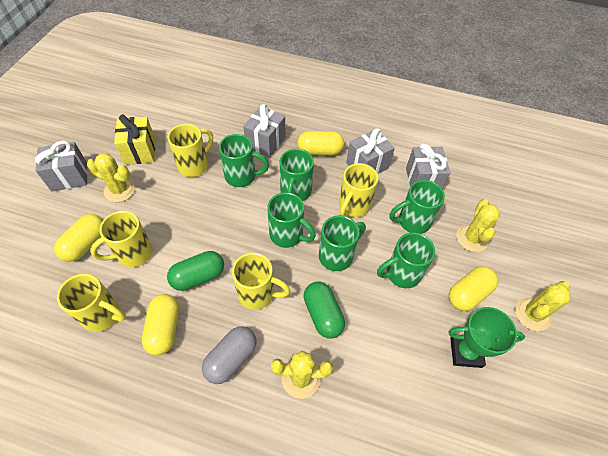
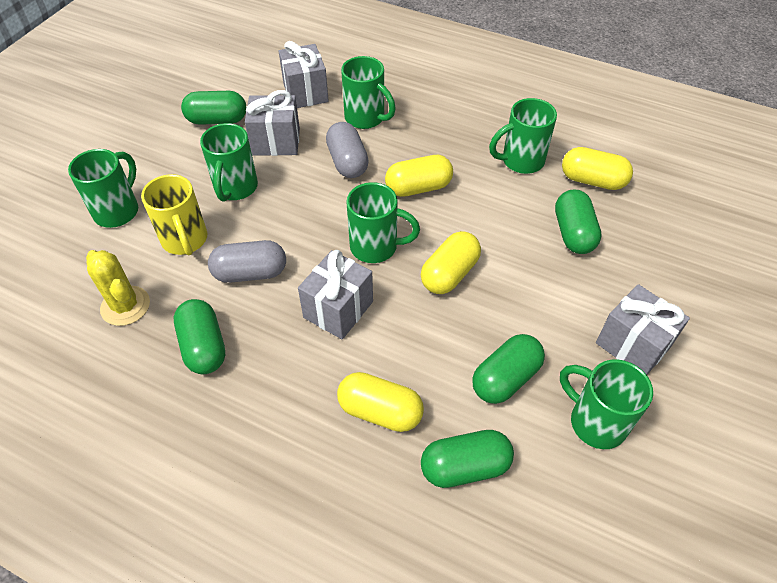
green capsule: [167,251,224,291] [304,281,345,338] = 2 -> [174,299,225,374] [181,91,246,125] [421,430,514,488] [472,334,545,404] [555,190,602,254] = 5
green trophy: [449,307,525,368] = 1 -> none = 0
grey capsule: [202,326,257,384] = 1 -> [208,240,286,283] [326,122,369,178] = 2
yellow cactus: [87,153,135,202] [271,351,333,399] [456,199,500,252] [515,281,571,331] = 4 -> [86,250,150,326] = 1
yellow gift: [114,114,155,165] = 1 -> none = 0
yellow mug: [57,274,126,332] [90,211,153,267] [167,124,213,177] [232,253,290,310] [339,163,378,217] = 5 -> [141,174,207,255] = 1

